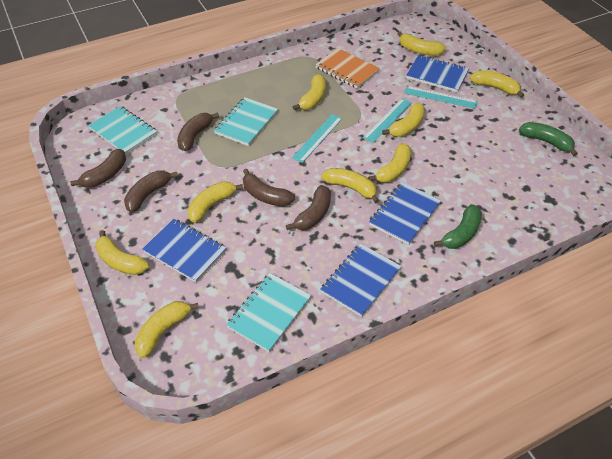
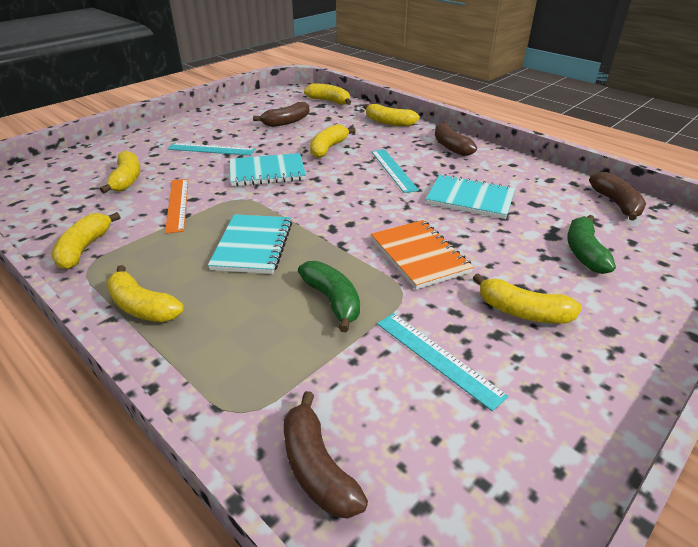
blue notebook: [142,219,226,283] [320,243,401,317] [369,182,441,245] [406,55,469,92] = 4 -> none = 0
brown banana: [70,149,126,188] [124,170,178,213] [177,112,219,151] [243,169,295,206] [286,185,331,230] = 5 -> [253,102,309,127] [284,391,368,519] [435,122,477,156] [589,172,646,221] = 4
orange ruler: none = 0 -> [165,179,188,234] = 1
yellow banana: [95,230,149,275] [135,301,199,358] [188,182,243,223] [293,74,326,110] [321,168,379,204] [368,143,411,183] [382,103,425,137] [397,32,446,56] [470,71,524,98] = 9 -> [51,212,120,270] [100,151,140,193] [106,265,184,322] [304,83,351,105] [310,124,356,158] [364,104,420,126] [473,273,582,324] = 7

